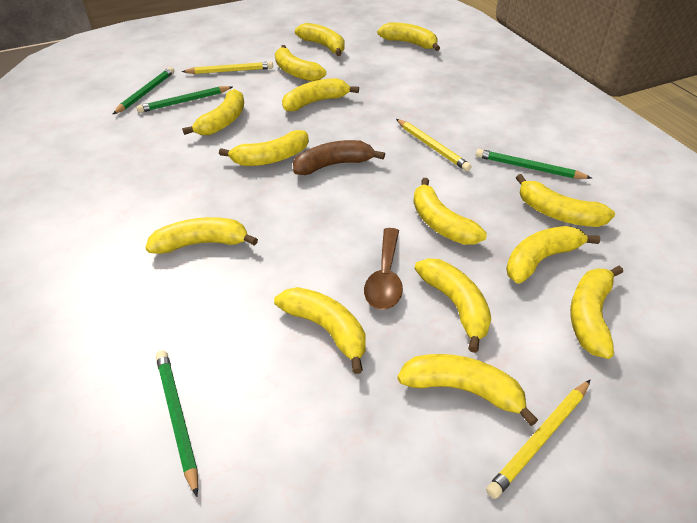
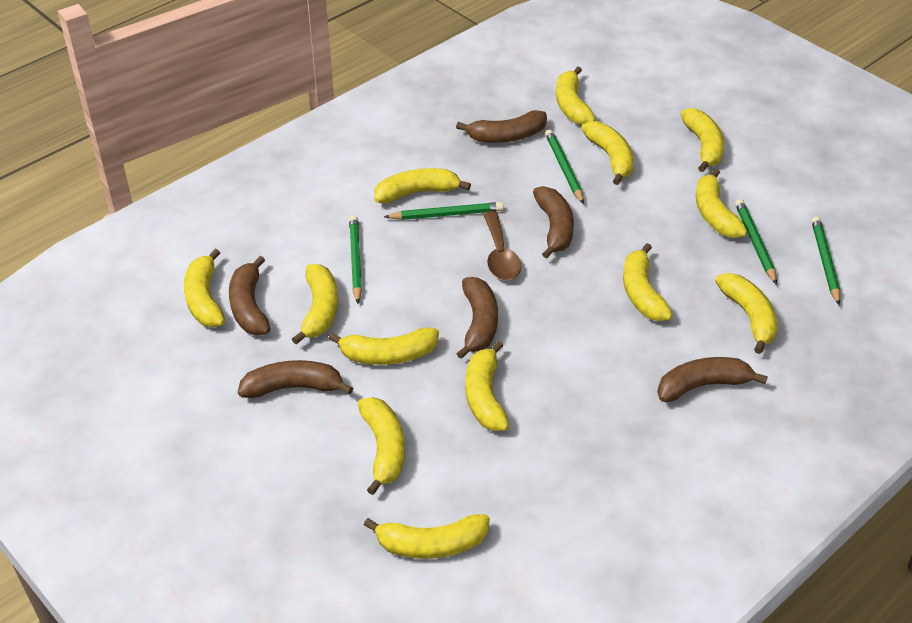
brown banana: [293,140,385,175] = 1 -> [229,256,271,335] [238,360,353,398] [456,110,547,143] [456,277,498,359] [533,186,574,259] [657,357,768,402] = 6
green pencil: [112,67,174,115] [136,86,232,113] [156,350,198,497] [476,149,592,179] = 4 -> [349,215,362,303] [384,202,504,220] [545,129,584,204] [735,199,777,285] [811,216,840,305] = 5
yellow banana: [145,217,258,254] [182,89,244,135] [219,130,309,166] [274,287,366,374] [275,45,326,81] [282,78,359,111] [295,23,345,56] [377,22,440,51] [397,354,538,426] [413,178,487,245] [415,258,491,353] [506,226,600,284] [516,174,615,227] [570,266,623,359] = 14 -> [184,249,225,327] [292,264,338,345] [328,327,439,365] [358,397,405,495] [364,514,490,559] [374,168,471,203] [465,341,509,431] [556,67,596,125] [581,121,634,185] [623,243,672,321] [680,108,724,172] [696,169,747,238] [715,273,778,354] = 13
yellow pencil: [182,62,273,74] [396,119,472,171] [486,380,590,499] = 3 -> none = 0

